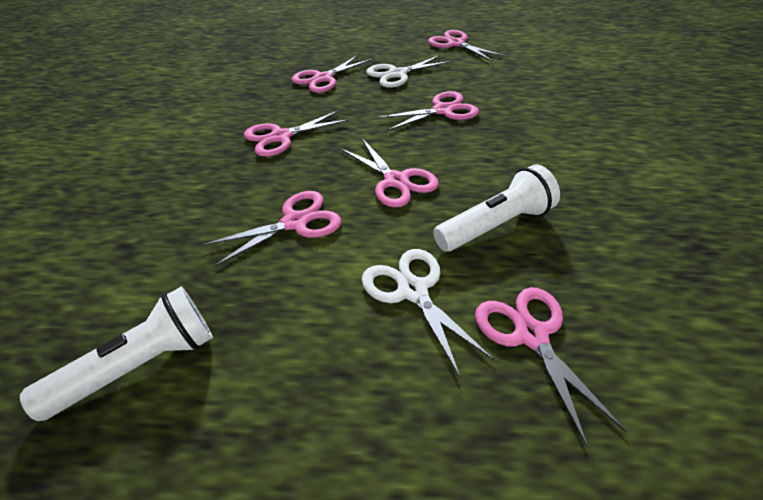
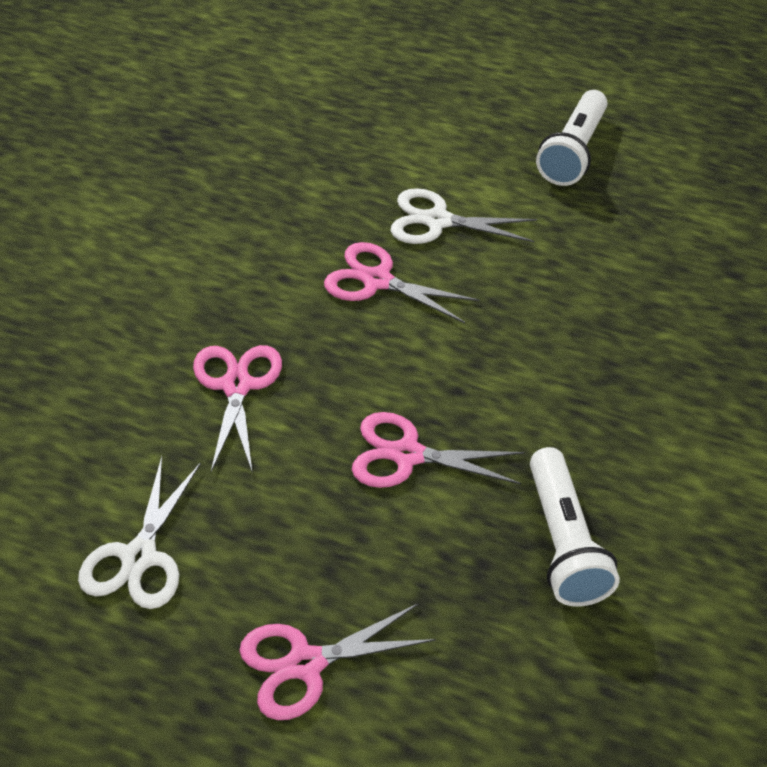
pink scissors: [202,191,341,267] [244,110,350,157] [291,55,373,93] [340,138,439,208] [377,91,479,131] [428,30,506,62] [475,287,627,448] = 7 -> [193,345,282,474] [239,603,436,720] [324,242,479,323] [352,412,524,488] = 4

